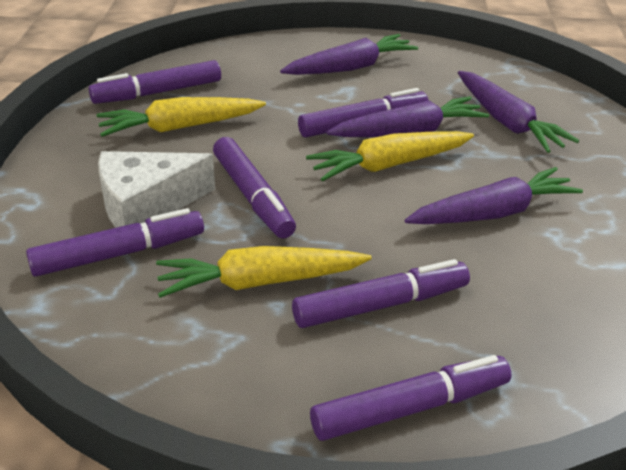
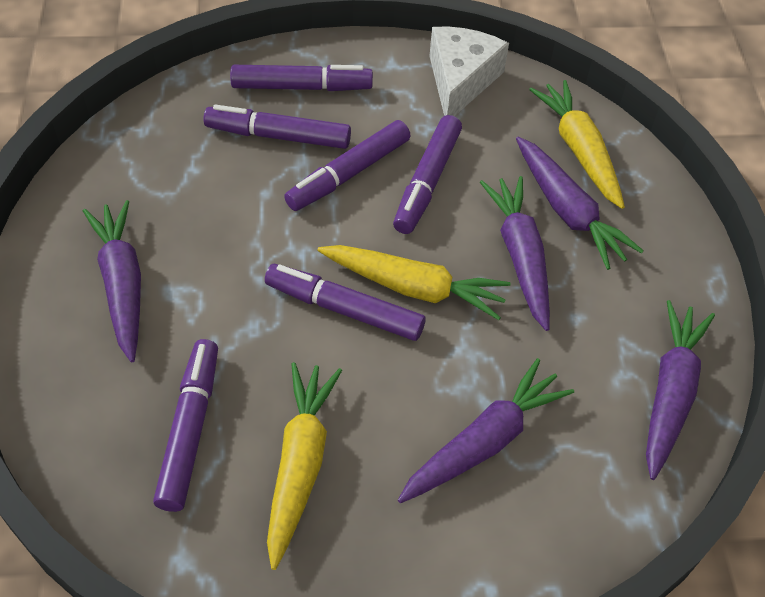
purple carrot: [280,34,418,75] [326,96,489,137] [405,167,583,224] [458,71,579,153] = 4 -> [83,200,141,362] [398,358,574,503] [480,176,550,331] [516,137,644,270] [646,300,715,480] = 5

